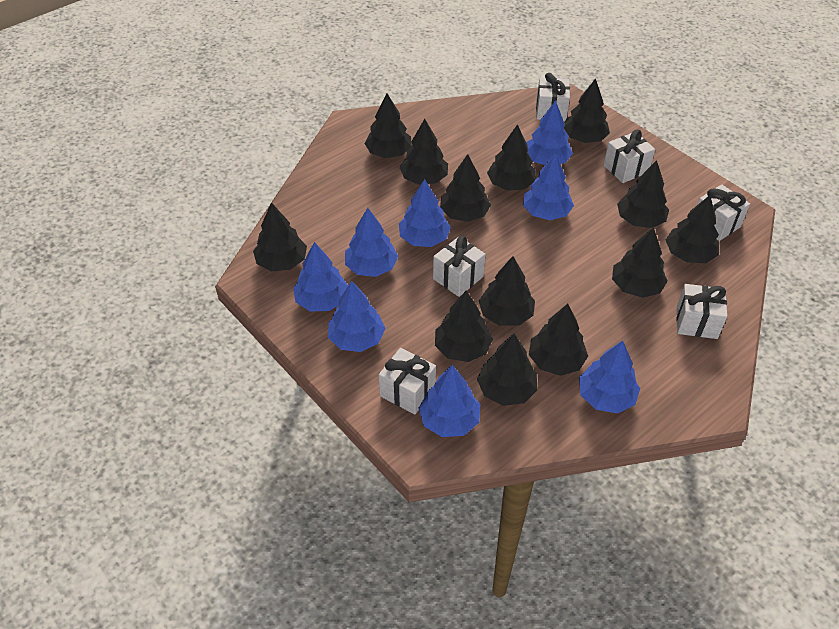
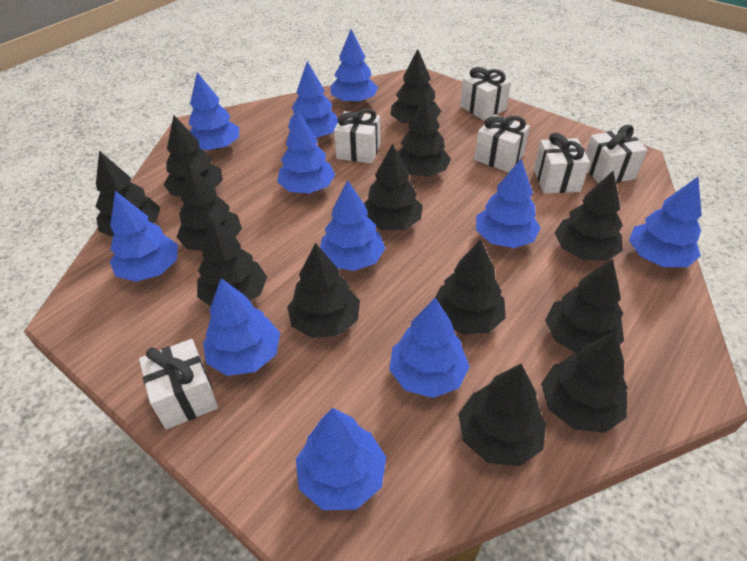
blue tree: [293,242,348,312] [328,281,386,352] [345,208,398,277] [399,179,451,247] [418,365,480,437] [523,153,574,220] [526,101,573,165] [579,341,640,413] = 8 -> [110,191,178,282] [189,72,239,150] [203,278,280,376] [277,110,335,194] [288,61,338,139] [296,408,386,510] [320,180,385,271] [330,29,378,104] [389,298,470,398] [476,159,541,248] [629,177,702,267] = 11

